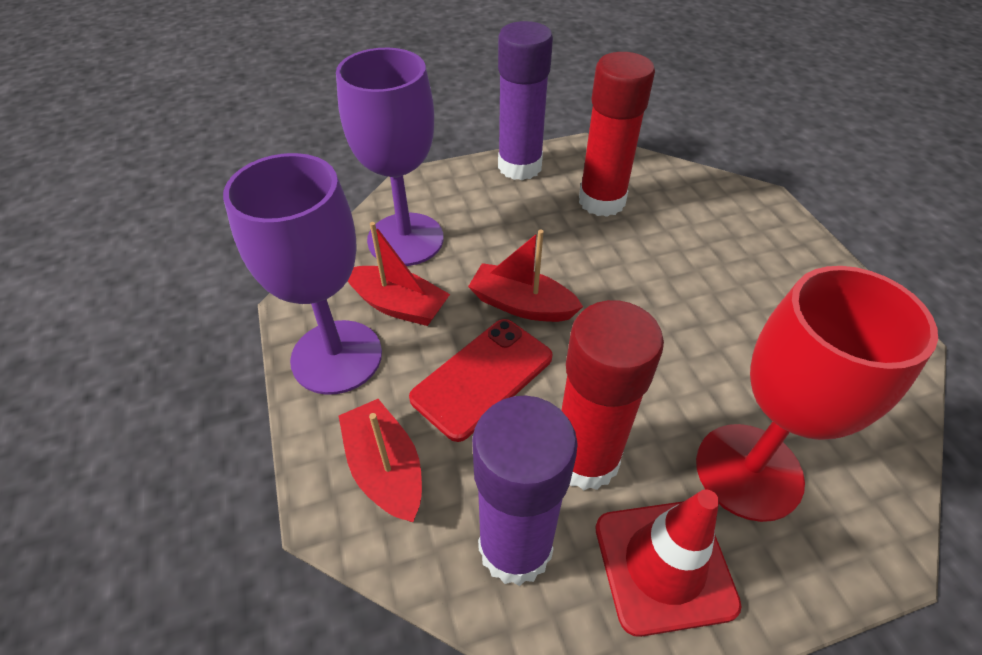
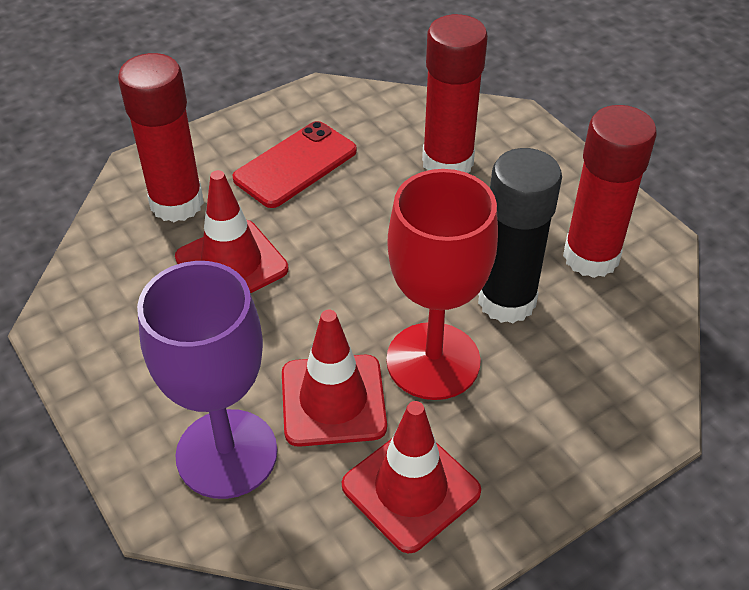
black glue stick: none = 0 -> [478,148,562,323] = 1
purple glue stick: [472,395,578,586] [498,21,553,180] = 2 -> none = 0
purple goblet: [223,153,382,395] [336,48,444,266] = 2 -> [137,261,278,499] = 1
red boat: [339,399,422,522] [348,222,450,326] [468,230,583,322] = 3 -> none = 0
red glue stick: [561,300,664,490] [579,52,655,217] = 2 -> [118,53,204,222] [422,14,488,173] [563,105,657,278] = 3
red traffic cone: [595,489,742,637] = 1 -> [175,170,288,293] [282,310,387,447] [342,401,481,553] = 3

